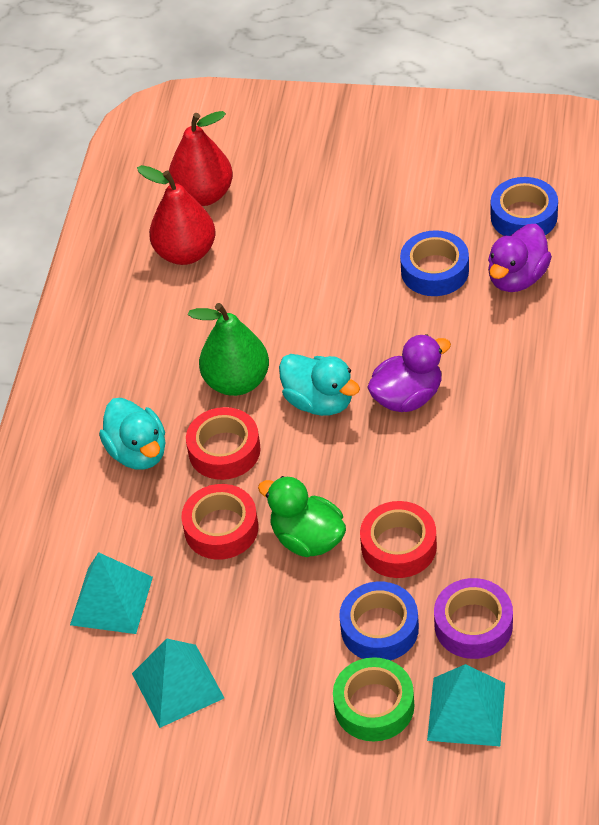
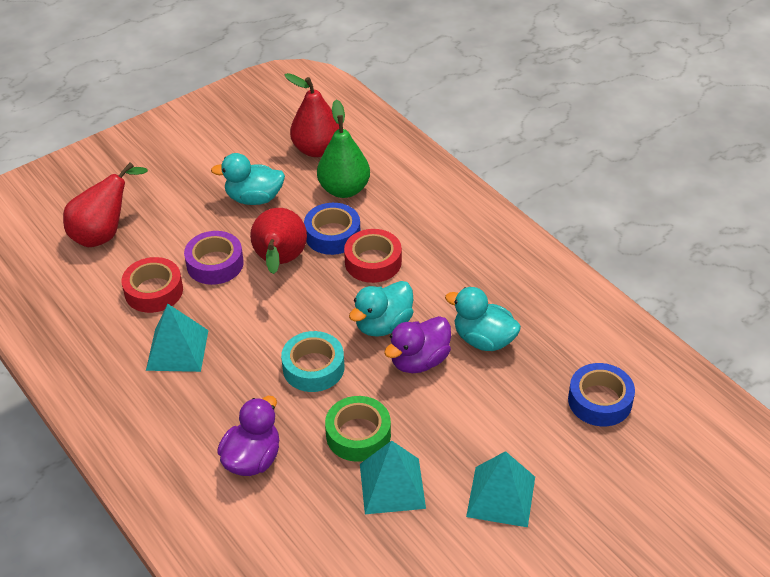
blue tape: [339,581,419,661] [400,230,469,296] [491,177,558,236] = 3 -> [304,203,360,255] [568,363,635,426] = 2
green duck: [258,476,346,557] = 1 -> none = 0
red pear: [137,165,216,265] [169,111,233,206] = 2 -> [63,162,148,247] [250,208,307,274] [285,73,339,157] = 3
red tape: [181,484,259,559] [186,407,261,480] [360,501,437,578] = 3 -> [121,257,183,313] [344,229,402,283] = 2
turquoise duck: [99,398,165,470] [279,354,360,416] = 2 -> [211,153,285,205] [349,281,413,337] [445,287,521,351] = 3
turquoise tape: none = 0 -> [281,331,344,392] = 1

